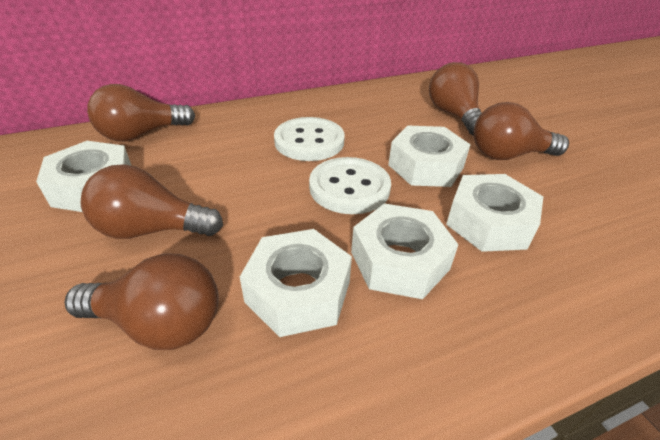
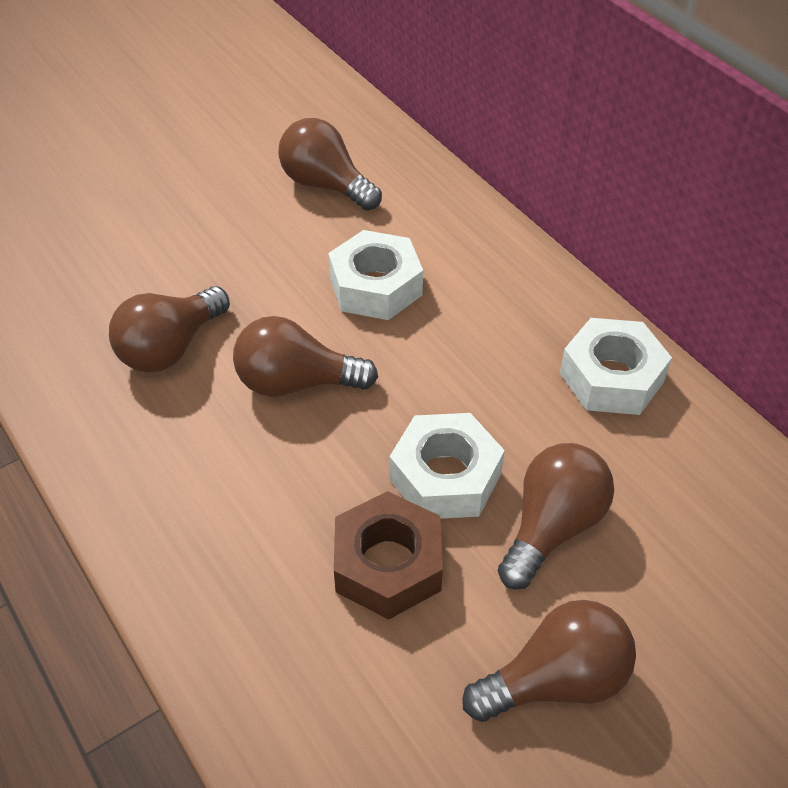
brown nut: none = 0 -> [334,491,443,619] = 1
white button: [274,117,345,161] [309,157,391,214] = 2 -> none = 0
white nut: [36,141,132,212] [240,229,352,337] [351,203,459,299] [388,125,471,187] [446,174,543,252] = 5 -> [328,230,423,320] [390,413,505,519] [560,318,672,415] = 3

